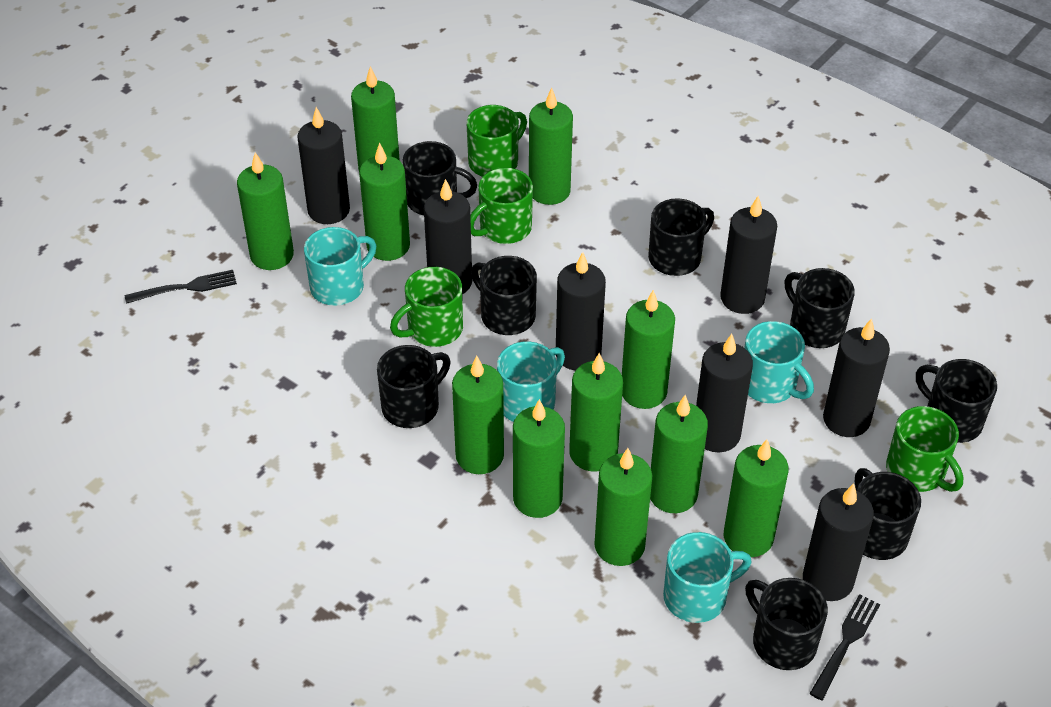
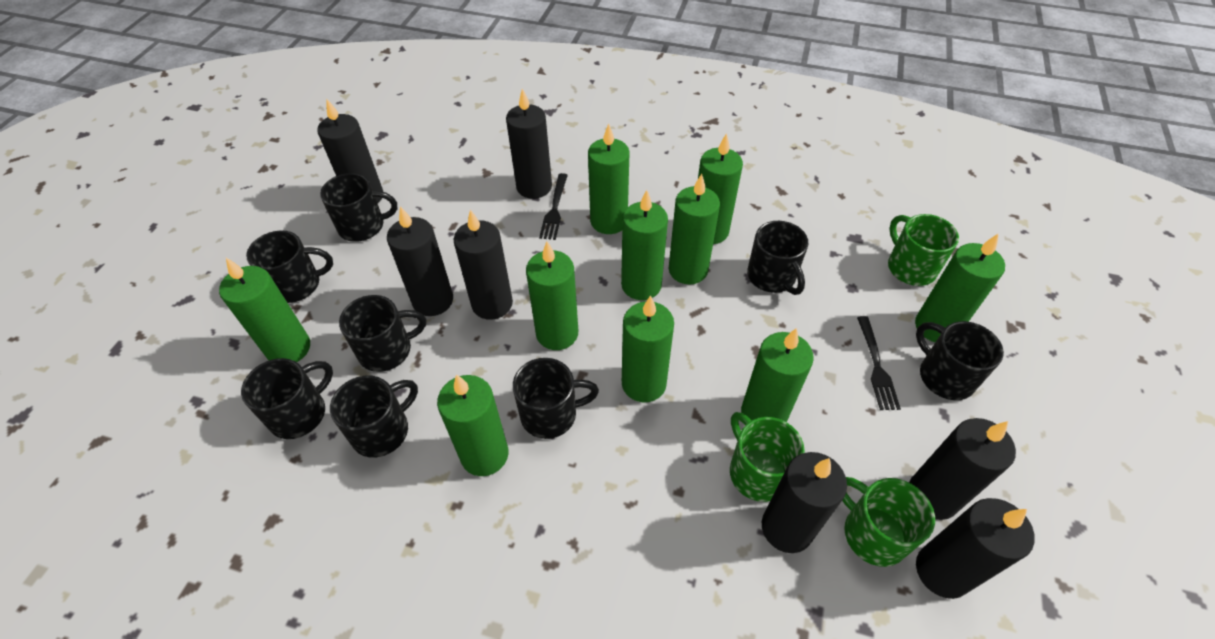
green candle: [237,152,294,270] [351,66,400,171] [359,143,410,261] [452,356,504,474] [513,399,565,518] [529,88,573,205] [569,353,623,471] [594,448,652,566] [622,290,675,409] [650,395,708,513] [724,439,789,557] = 11 -> [219,258,310,362] [437,374,508,476] [526,242,578,350] [588,124,630,234] [621,190,668,300] [622,295,674,402] [668,174,720,285] [698,133,743,244] [741,328,814,422] [915,233,1005,342] = 10
green mug: [390,267,463,347] [467,105,527,177] [470,168,533,244] [886,406,964,492] = 4 -> [730,412,805,502] [842,477,935,567] [888,214,959,286] = 3
turquoise mug: [304,227,376,306] [497,341,565,422] [663,532,752,623] [744,321,814,403] = 4 -> none = 0

